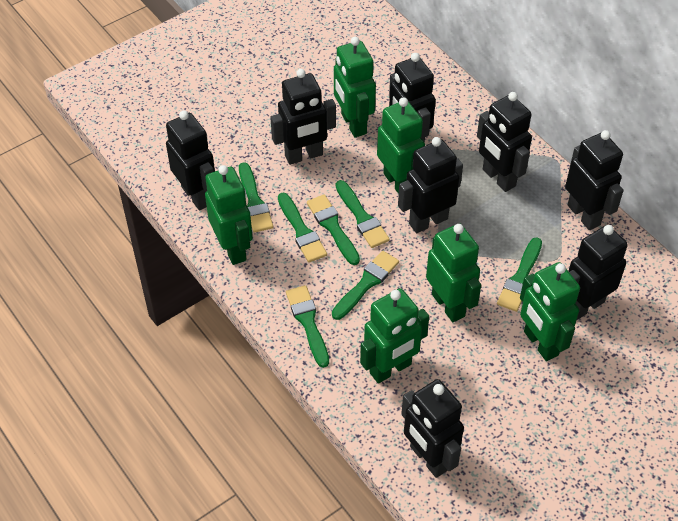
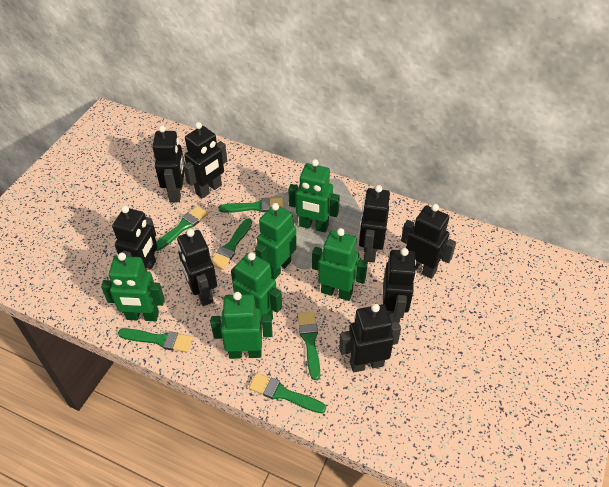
green brush: [239,162,274,233] [278,193,327,263] [286,285,329,368] [307,194,360,265] [332,251,399,320] [336,180,390,248] [497,237,542,312] = 7 -> [118,328,193,352] [156,206,208,251] [211,218,252,270] [219,198,284,213] [249,373,326,413] [298,312,320,380] = 6

